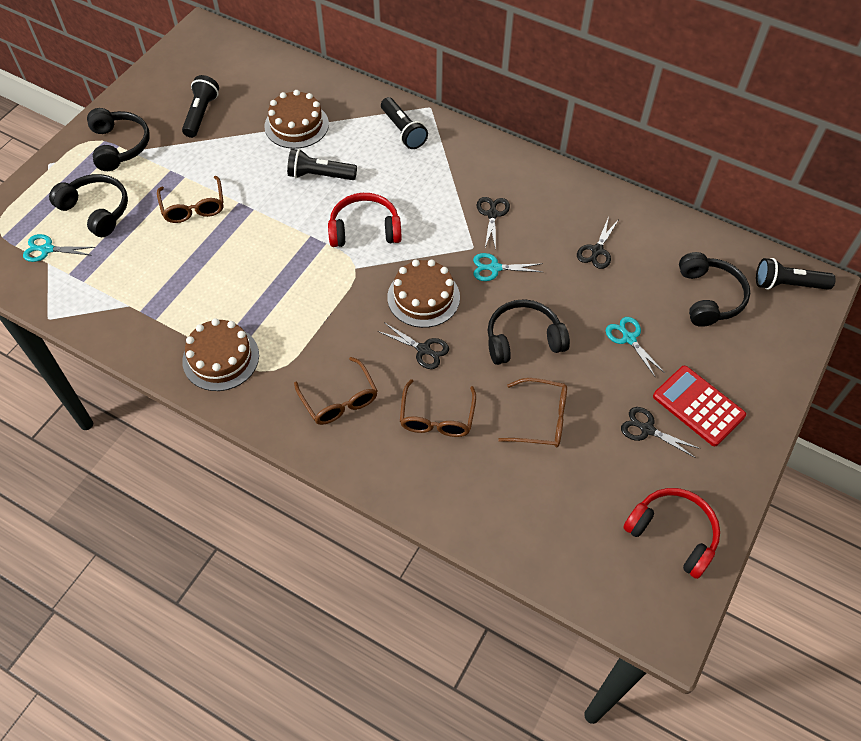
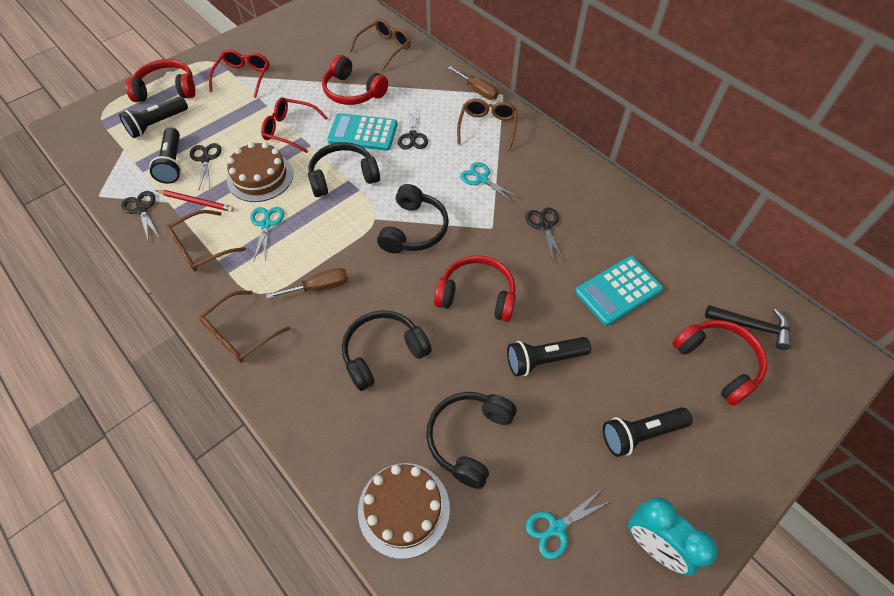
black hammer: none = 0 -> [705,305,791,350] = 1
brown cake: [182,318,259,391] [264,90,329,149] [387,259,460,328] = 3 -> [227,142,293,202] [358,463,450,559] = 2
brown screwdriver: none = 0 -> [266,268,348,299] [448,66,498,100] = 2
red calculator: [653,366,746,446] = 1 -> none = 0
red glasses: none = 0 -> [209,49,270,98] [261,97,328,153] = 2
red headphones: [328,193,402,247] [623,488,720,579] = 2 -> [125,59,195,102] [322,55,388,105] [434,255,516,322] [672,320,768,406] = 4
red pencil: none = 0 -> [155,190,234,212] = 1
turquoise calculator: none = 0 -> [327,113,397,151] [575,256,663,326] = 2
turquoise clock: none = 0 -> [628,497,718,576] = 1

